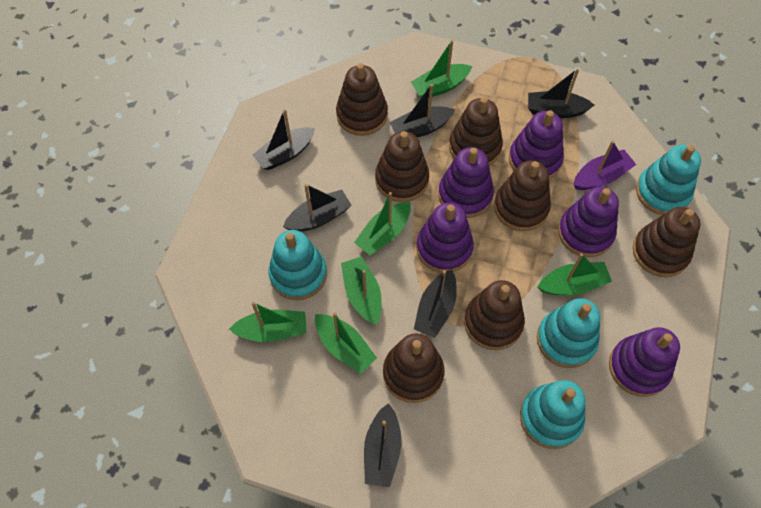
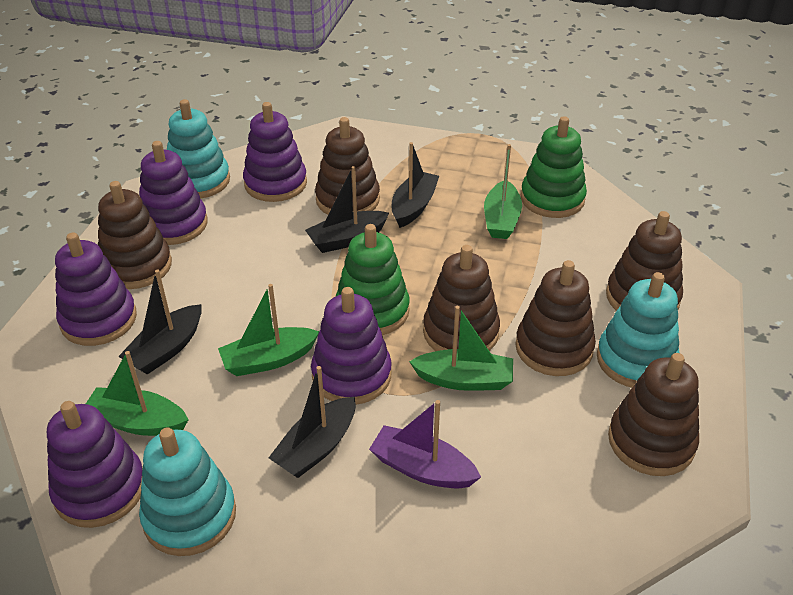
black boat: [253,109,315,170] [283,184,352,232] [364,403,401,487] [390,84,455,137] [414,269,457,338] [528,68,594,118] = 6 -> [118,269,202,374] [269,366,356,478] [305,166,389,253] [392,142,439,228] = 4
brown stacking toy: [336,63,388,136] [375,131,429,202] [383,334,445,403] [449,97,503,166] [464,280,525,350] [494,160,551,231] [633,207,700,277] = 7 -> [98,181,172,289] [315,117,380,215] [423,245,500,351] [515,260,596,376] [606,211,683,311] [608,353,699,476] = 6
green boat: [229,302,306,342] [315,312,377,374] [341,256,382,325] [354,192,411,255] [411,40,472,98] [538,253,612,295] = 6 -> [86,351,189,436] [218,284,319,376] [409,306,513,391] [484,144,522,239] = 4
green stacking toy: none = 0 -> [335,224,410,335] [521,116,587,218] = 2
turquoise stacking toy: [269,230,327,300] [520,380,585,449] [537,298,600,368] [636,145,701,215] = 4 -> [139,427,236,556] [167,99,230,199] [597,272,679,388] = 3

